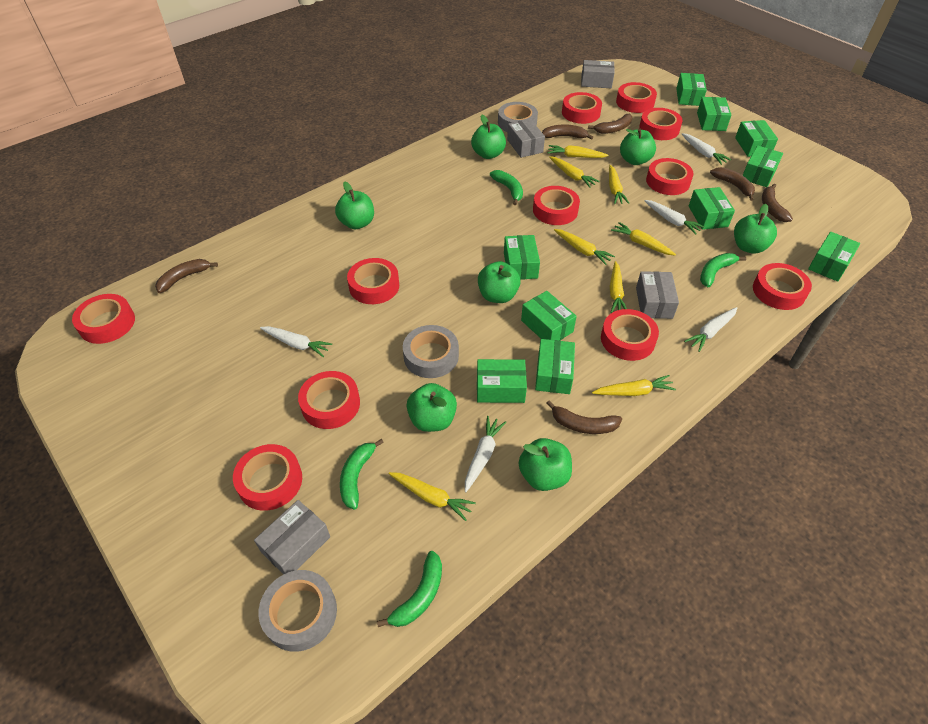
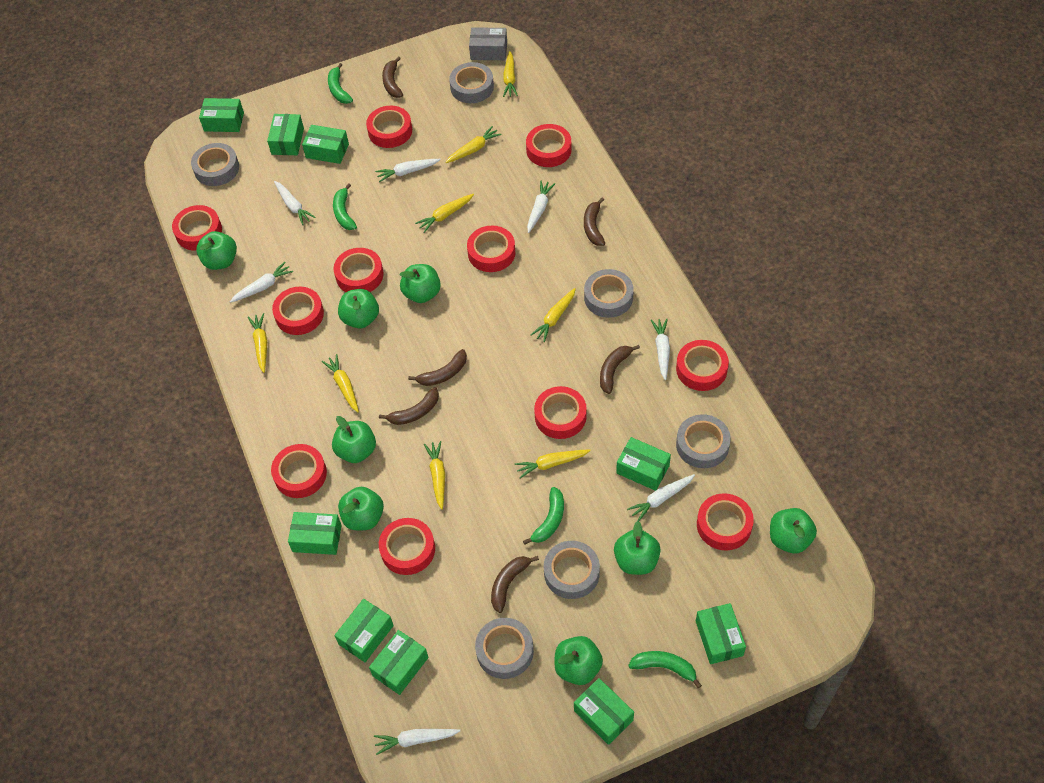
green apple: [335,181,374,229] [407,383,457,432] [471,115,506,159] [478,261,521,303] [519,438,572,491] [620,129,656,165] [734,204,777,253] = 7 -> [196,231,237,270] [332,416,376,463] [338,289,379,328] [338,487,384,530] [399,264,441,303] [554,636,603,685] [614,521,661,575] [770,508,817,553] = 8
green box: [477,359,527,403] [504,235,540,280] [521,291,577,340] [535,339,575,394] [676,73,707,106] [689,187,735,230] [697,97,731,131] [735,120,778,157] [743,146,783,187] [808,232,860,282] = 10 -> [199,98,244,132] [267,114,304,155] [288,512,342,555] [302,125,349,164] [334,599,394,662] [369,630,429,695] [574,678,634,745] [616,437,671,491] [696,603,746,664] = 9
grey box: [254,500,330,574] [507,119,545,158] [581,60,615,88] [636,271,679,319] = 4 -> [469,27,507,60] = 1
grey tape: [259,570,337,652] [403,325,459,378] [498,102,538,132] = 3 -> [191,143,239,186] [449,62,494,103] [475,618,534,679] [544,541,600,599] [584,269,634,318] [676,414,731,468] = 6
white carrot: [260,326,332,357] [465,416,506,492] [644,200,704,234] [682,133,731,165] [684,307,737,352] = 5 -> [230,262,293,303] [274,181,316,225] [374,729,460,755] [375,159,441,182] [527,181,555,233] [627,474,695,521] [651,319,670,380] = 7

